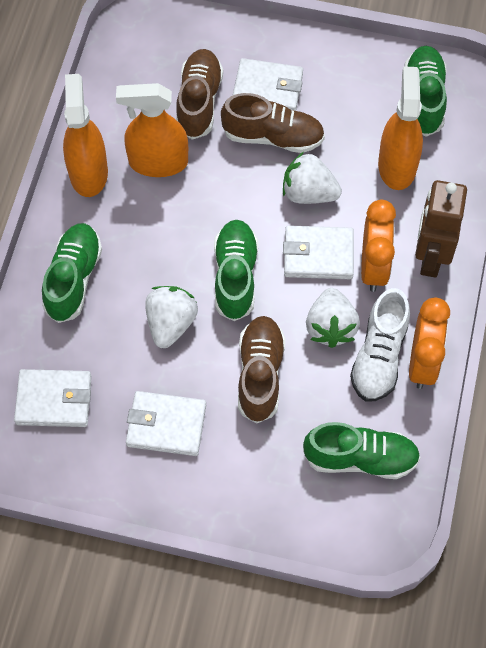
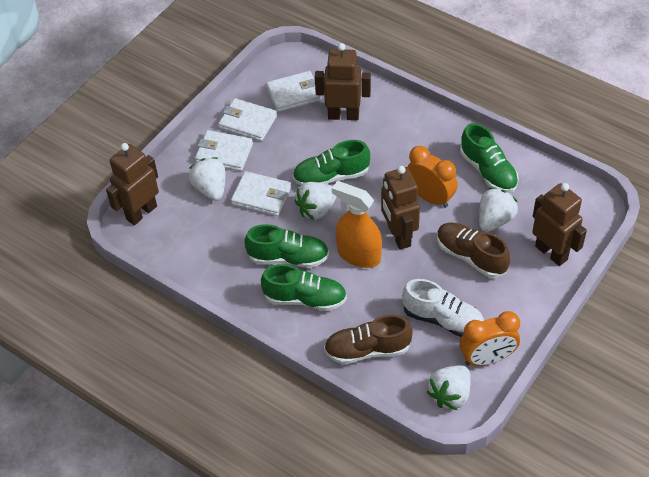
brown robot: [415,180,467,278] = 1 -> [106,143,159,225] [315,43,371,121] [381,166,420,250] [532,183,587,266] = 4
brown shoe: [176,49,223,140] [221,93,325,153] [238,316,286,423] = 3 -> [324,315,413,364] [437,222,510,278] = 2
orange spray bottle: [63,74,108,197] [116,83,188,177] [378,66,423,190] = 3 -> [332,181,382,268] = 1
white strawberry: [145,286,198,348] [283,152,342,204] [306,288,360,348] = 3 -> [188,157,226,201] [295,182,337,220] [427,365,471,410] [479,187,518,232] = 4

